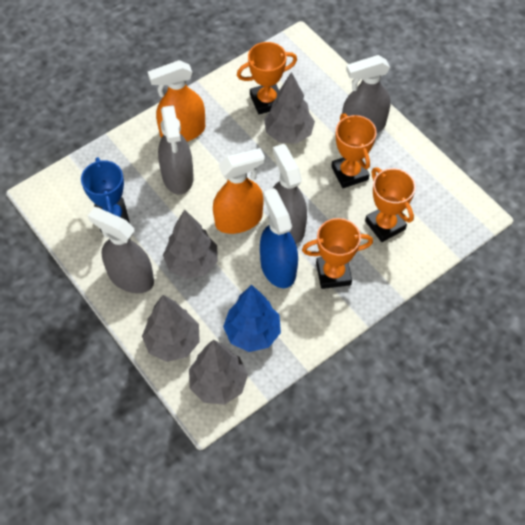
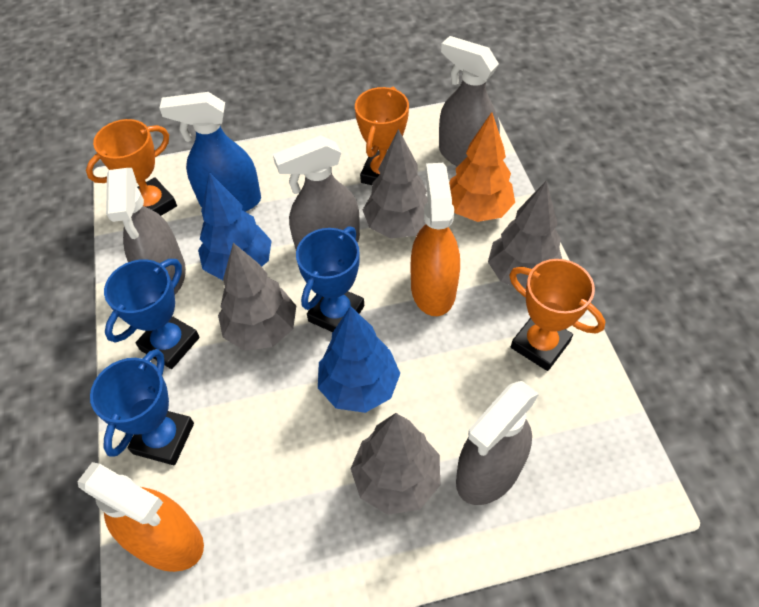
blue tree: [223,285,281,352] = 1 -> [198,172,272,280] [318,306,401,413] = 2
blue trophy: [81,157,130,233] = 1 -> [90,349,194,465] [104,259,200,369] [296,226,364,332] = 3
orange tree: none = 0 -> [449,112,515,222] = 1
orange trophy: [237,42,297,114] [302,218,373,289] [331,113,377,188] [365,168,416,242] = 4 -> [86,119,177,216] [355,87,409,185] [509,259,605,371] = 3

